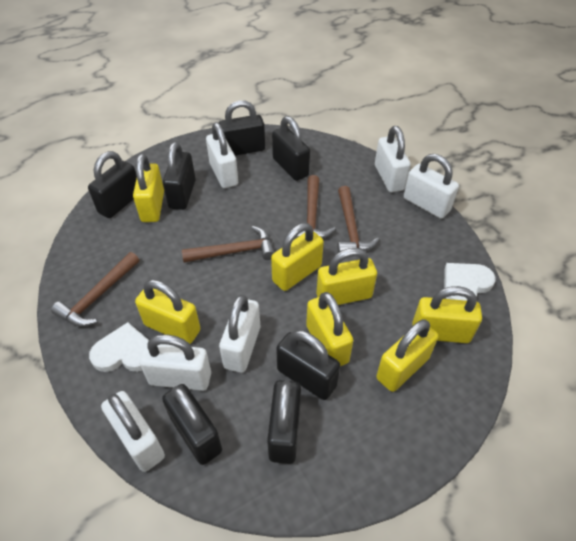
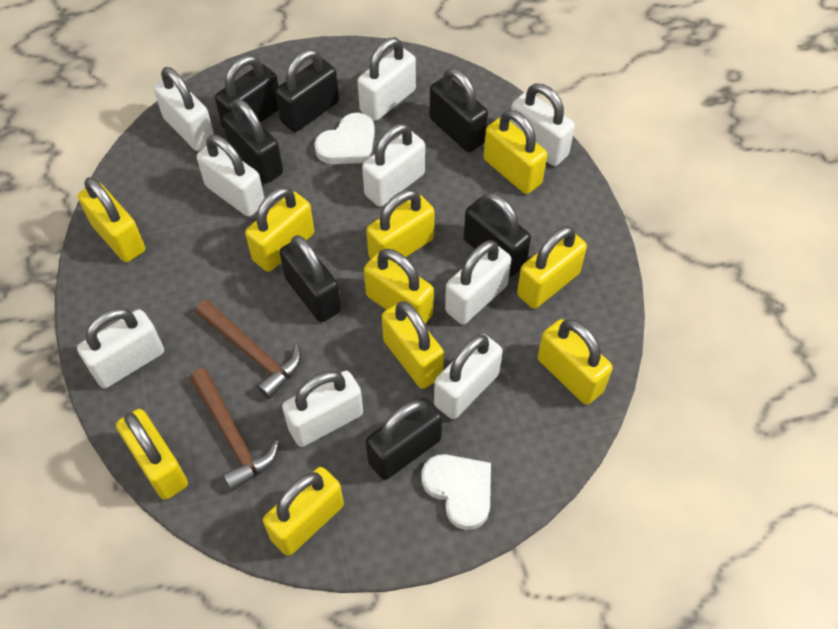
brown hammer: [51,252,139,327] [182,226,275,263] [295,175,335,239] [337,186,379,253] = 4 -> [190,368,279,491] [195,300,301,399] = 2
white padlock: [101,391,165,472] [139,334,211,391] [206,122,238,188] [219,295,260,373] [375,126,411,192] [404,154,459,219] = 6 -> [77,308,164,388] [153,67,214,151] [197,135,264,217] [282,370,363,447] [357,37,416,121] [362,123,425,207] [434,334,503,419] [445,240,511,324] [510,83,575,166] = 9
yellow padlock: [133,154,164,222] [135,279,200,344] [271,223,324,291] [306,292,353,366] [317,248,377,305] [376,319,438,392] [412,286,482,343] = 7 -> [78,177,145,262] [116,409,188,500] [245,187,314,272] [263,467,344,556] [364,249,434,323] [366,189,435,259] [382,301,444,389] [483,110,547,194] [517,226,587,309] [538,319,613,405] = 10

